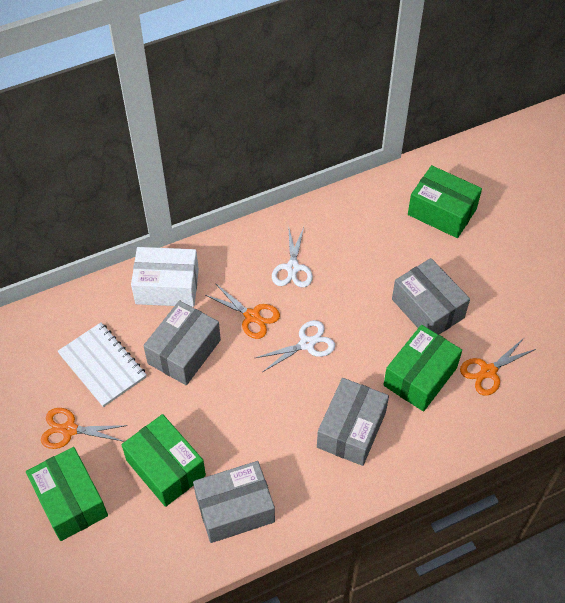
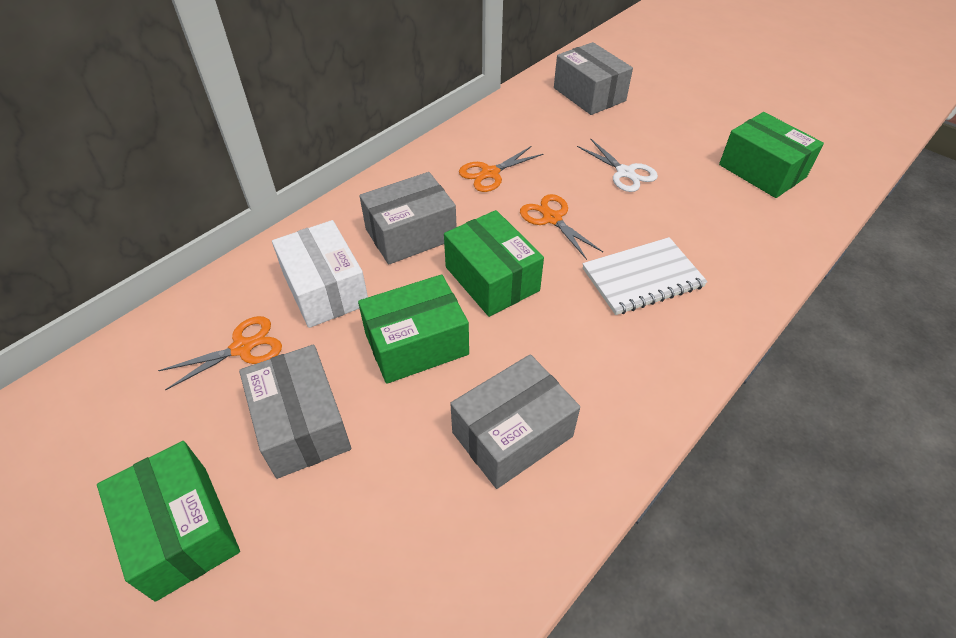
white scissors: [256,320,335,372] [272,225,313,287] = 2 -> [577,138,658,192] = 1

